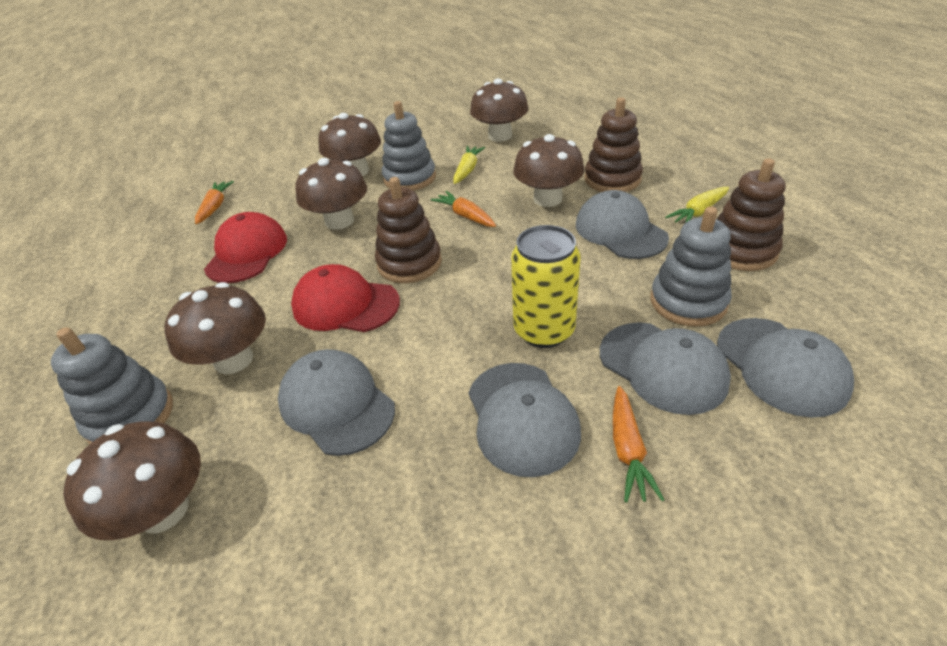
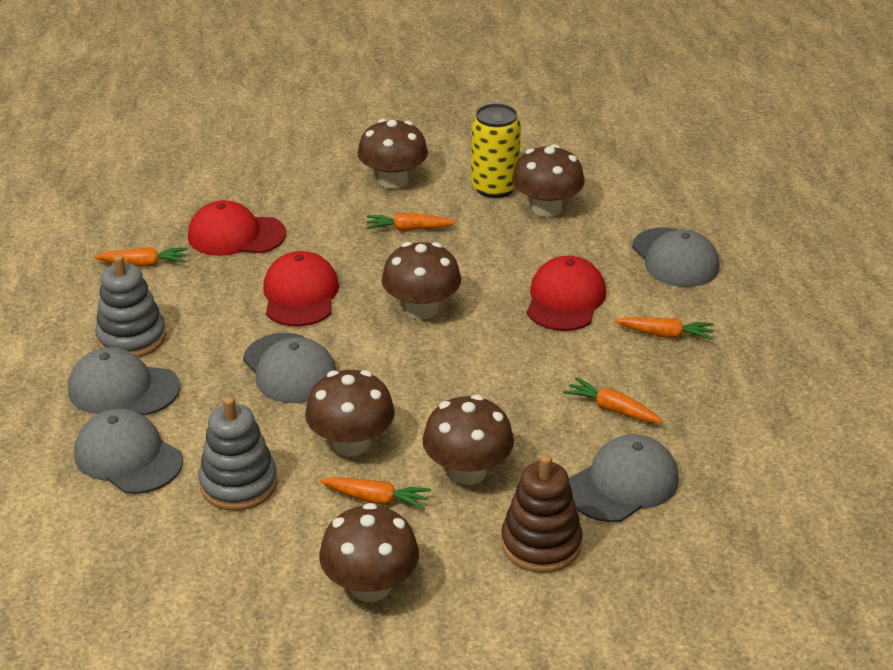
brown stacking toy: [375,177,442,283] [584,97,643,192] [717,158,785,271] = 3 -> [501,455,582,573] = 1
grey stacking toy: [51,327,173,444] [382,101,436,191] [650,206,732,327] = 3 -> [95,255,166,357] [199,396,277,511] = 2
orange carrot: [195,181,234,224] [431,191,496,227] [613,386,664,503] = 3 -> [94,247,188,266] [320,477,431,510] [366,213,456,231] [563,377,663,423] [614,317,713,340] = 5
red cap: [204,212,287,283] [291,264,400,332] = 2 -> [188,200,286,256] [263,251,339,327] [527,256,606,331] = 3
yellow carrot: [453,146,485,184] [665,187,729,223] = 2 -> none = 0

